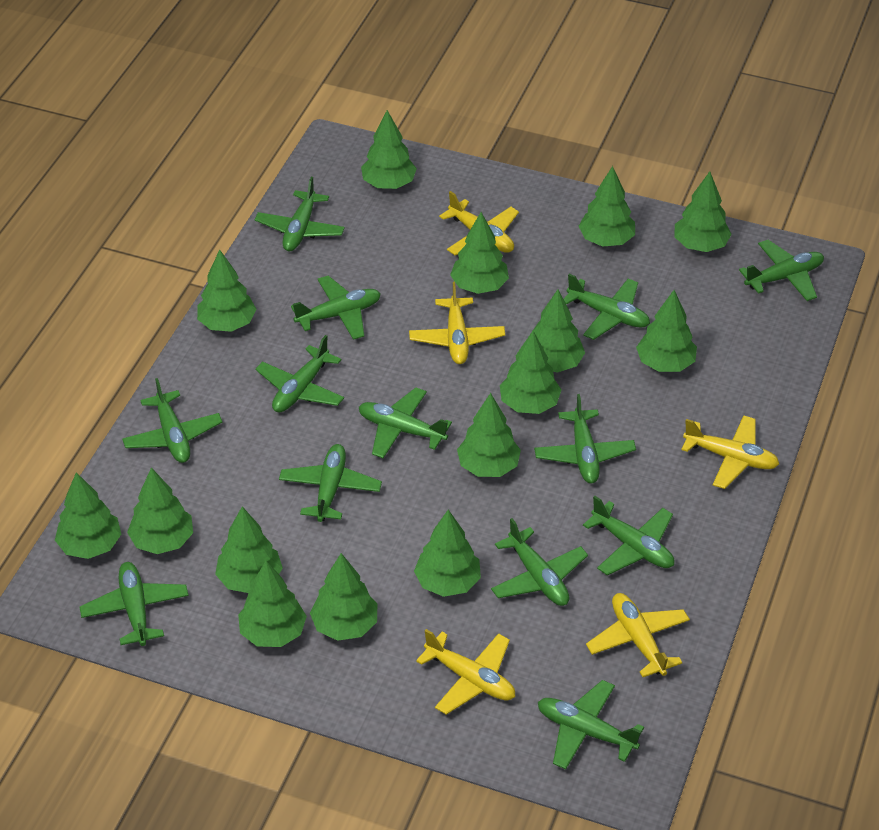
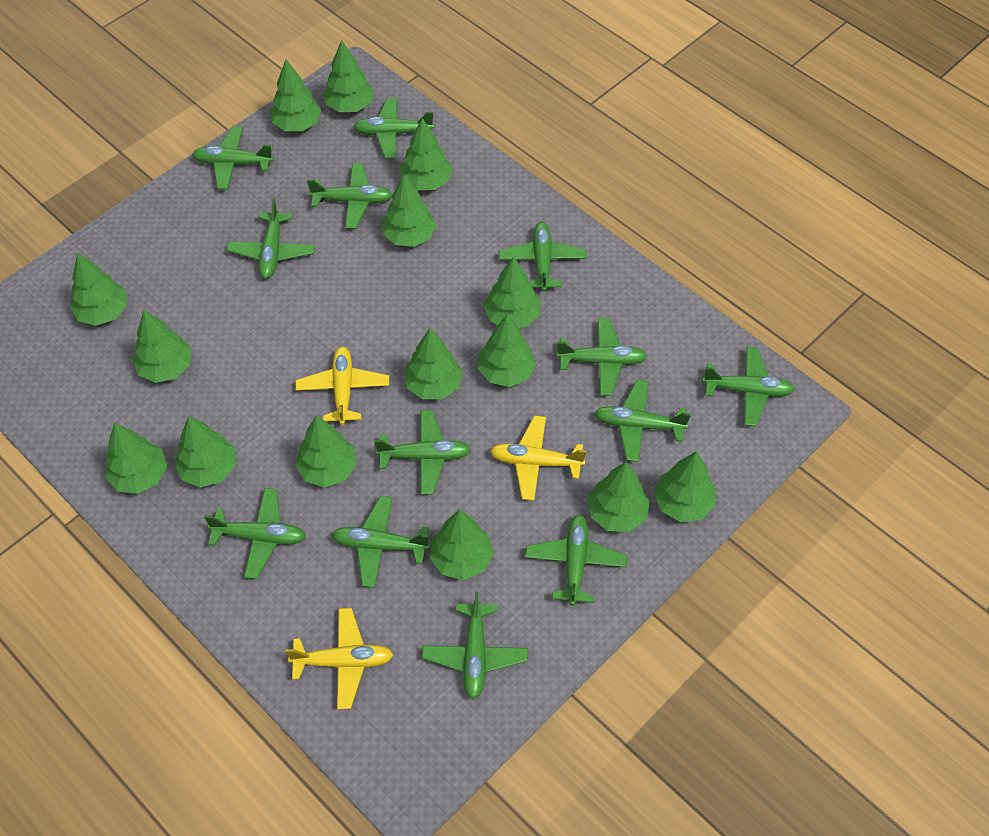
yellow plane: [409,282,505,364] [416,629,515,715] [439,191,519,255] [586,593,690,677] [681,415,779,489] = 5 -> [285,608,393,709] [295,347,389,425] [490,415,586,501] = 3

